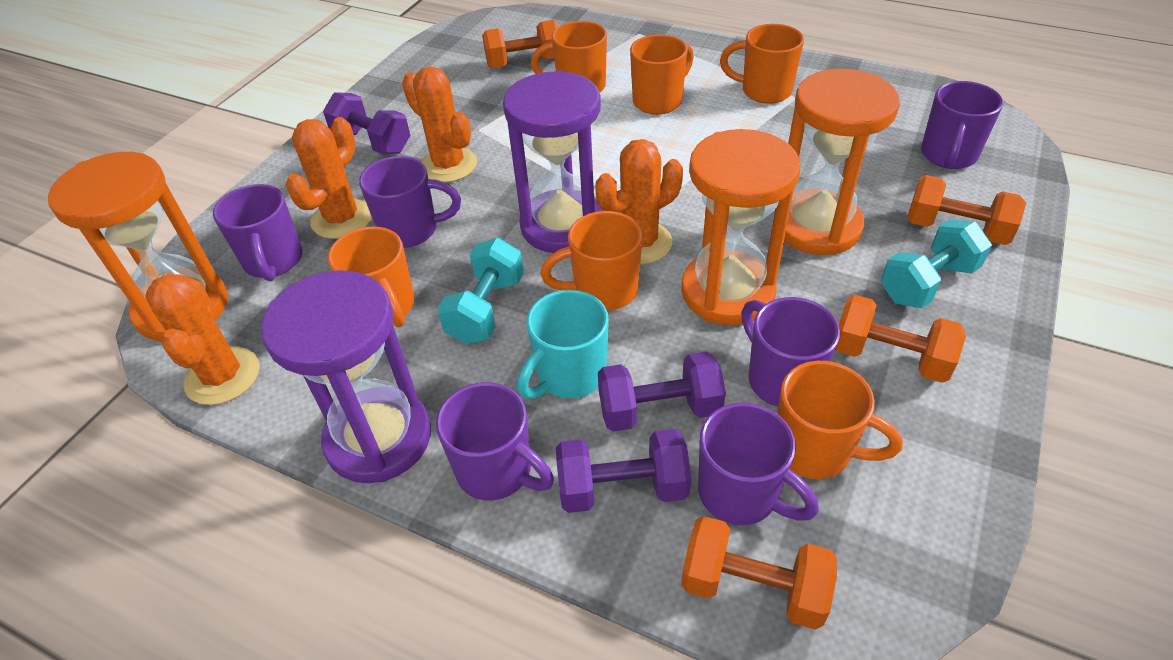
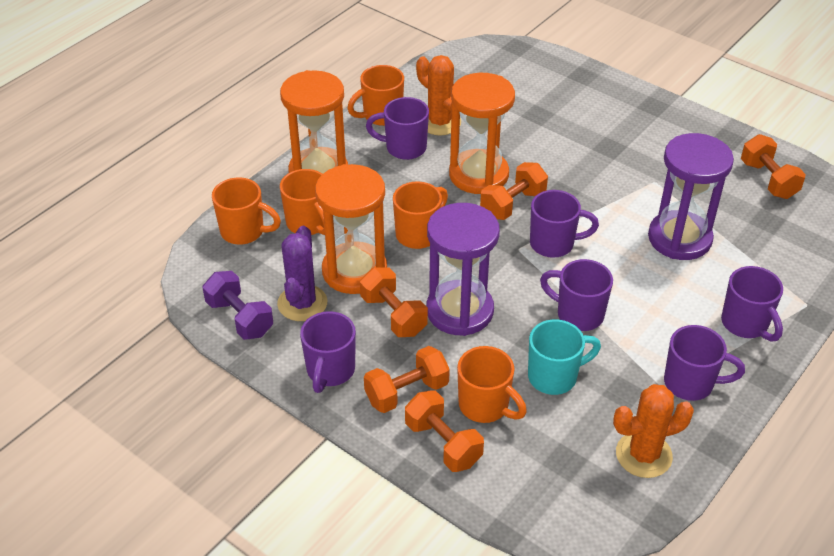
orange cactus: [145,274,260,405] [286,117,372,239] [402,66,477,183] [595,139,683,264] = 4 -> [416,55,461,135] [613,384,694,478] = 2
orange dumbbell: [482,20,558,68] [681,516,837,630] [835,295,966,383] [908,175,1026,245] = 4 -> [360,267,428,337] [364,346,450,413] [405,390,484,472] [480,162,548,220] [741,134,806,199] = 5
orange mug: [328,227,415,327] [531,21,607,93] [540,211,642,311] [630,34,694,115] [720,24,804,104] [777,361,903,479] = 6 -> [212,178,281,245] [280,169,325,235] [347,65,404,126] [393,181,448,249] [457,346,527,423] = 5
purple cactus: none = 0 -> [277,226,327,321] = 1
purple dumbbell: [323,92,410,154] [556,429,691,513] [598,351,726,432] = 3 -> [202,271,273,340] = 1
turquoise dumbbell: [437,238,524,344] [881,220,992,308] = 2 -> none = 0

